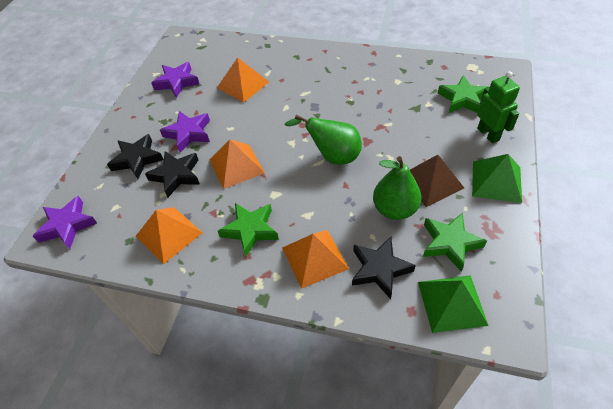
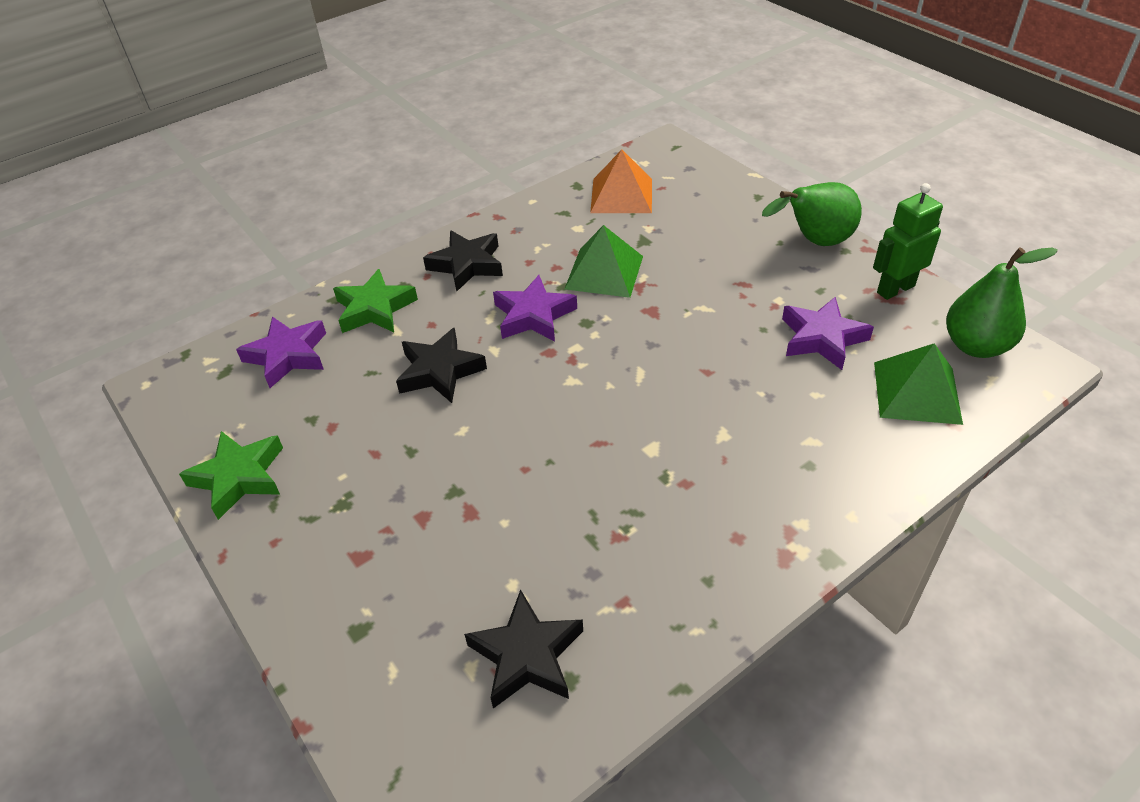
brown pyramid: [410,155,464,207] = 1 -> none = 0
green star: [218,203,279,257] [423,213,487,272] [438,75,488,113] = 3 -> [179,431,283,520] [333,269,418,333] = 2
orange pyramid: [136,207,203,264] [209,140,265,189] [217,57,269,102] [282,230,349,289] = 4 -> [590,150,652,213] = 1

